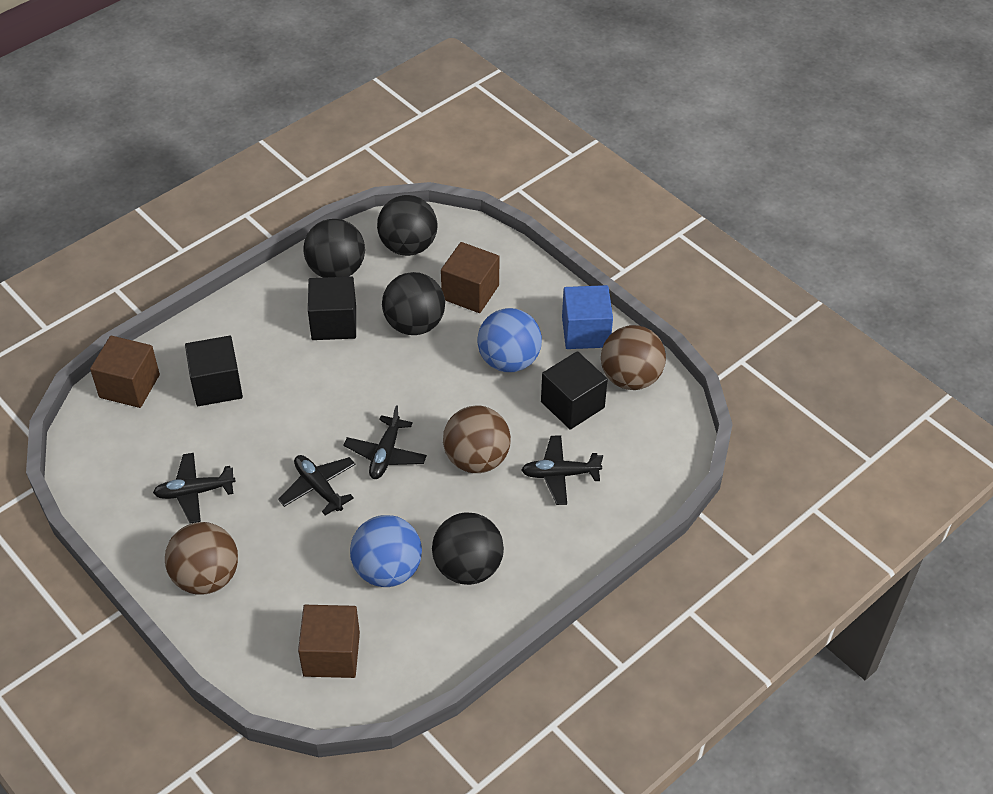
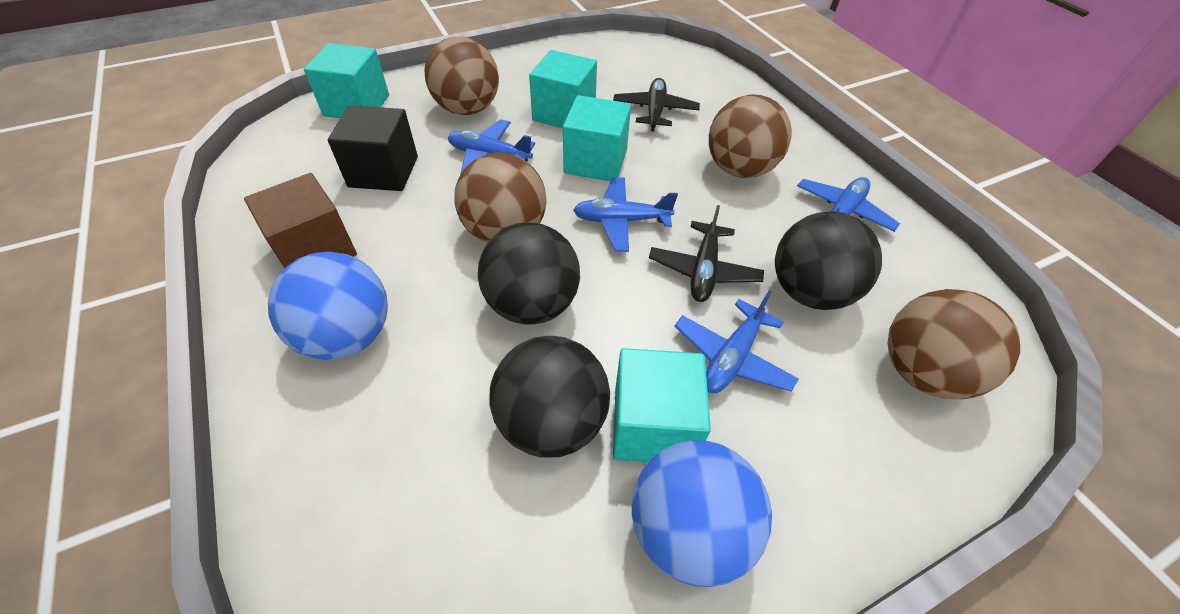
black ball: [303,219,365,278] [377,195,437,256] [382,272,445,335] [432,513,504,585] = 4 -> [478,222,580,325] [489,336,610,458] [775,211,882,310] = 3
black cube: [185,336,243,406] [308,277,356,340] [541,351,608,430] = 3 -> [328,105,418,191] = 1
black plane: [153,453,236,524] [278,455,356,515] [344,405,427,479] [521,435,603,505] = 4 -> [613,78,700,132] [649,205,764,302] = 2
blue cube: [562,285,613,349] = 1 -> none = 0
blue plane: none = 0 -> [448,119,535,175] [573,177,678,252] [675,290,799,393] [797,177,900,232] = 4
brown ball: [165,522,238,595] [443,406,511,473] [601,325,666,390] = 3 -> [424,36,499,115] [454,152,546,243] [709,94,792,178] [888,289,1020,399] = 4
brown cube: [90,335,160,408] [298,605,360,678] [441,242,500,313] = 3 -> [244,173,357,269] = 1
turquoise cube: none = 0 -> [304,43,389,118] [529,50,597,128] [563,95,631,181] [613,348,711,462] = 4

